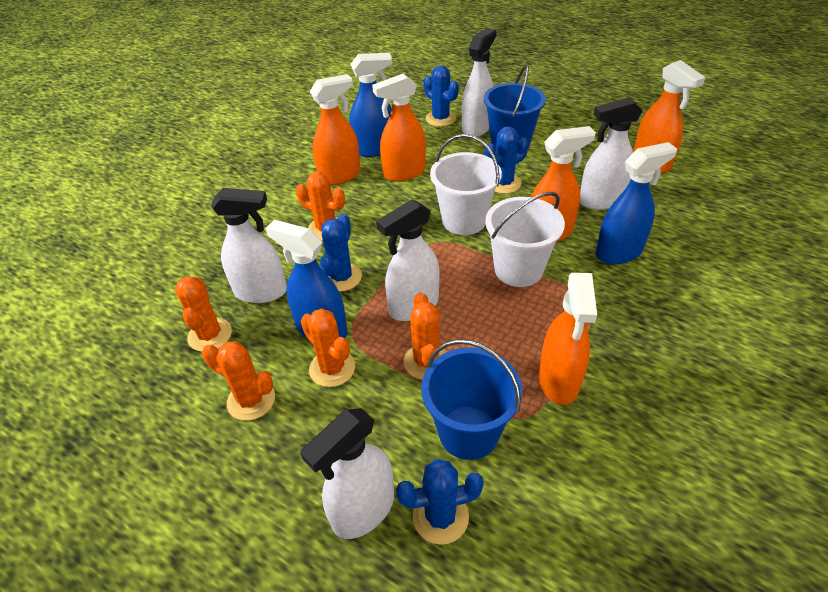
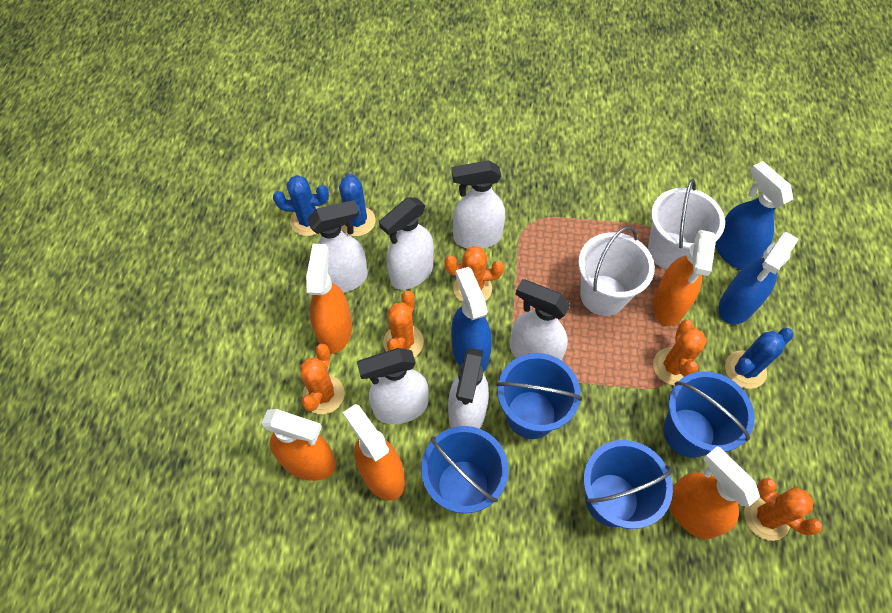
blue bucket: [421,339,522,460] [484,65,546,149] = 2 -> [421,426,509,513] [496,353,582,439] [583,440,673,529] [663,371,755,458] = 4
blue cactus: [320,214,362,292] [396,459,484,545] [424,65,459,127] [484,126,529,194] = 4 -> [273,175,329,236] [339,173,376,236] [725,328,794,389] = 3
white spray bottle: [211,188,287,303] [300,408,394,539] [376,199,440,321] [462,28,497,137] [580,97,642,210] = 5 -> [307,200,368,293] [357,348,429,424] [379,197,434,290] [448,348,489,429] [452,160,505,248] [510,279,570,360] = 6

